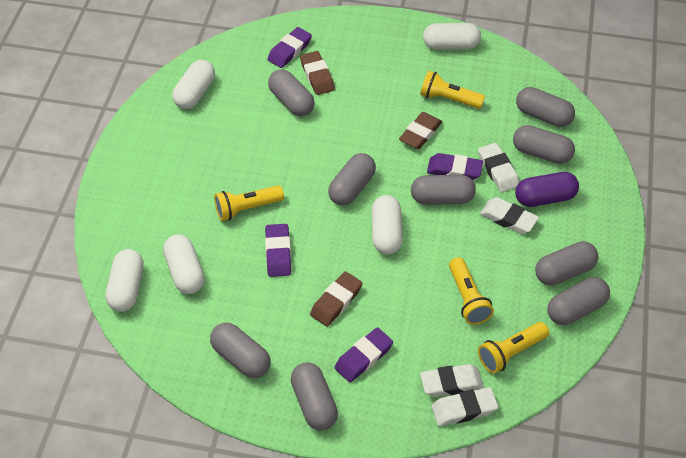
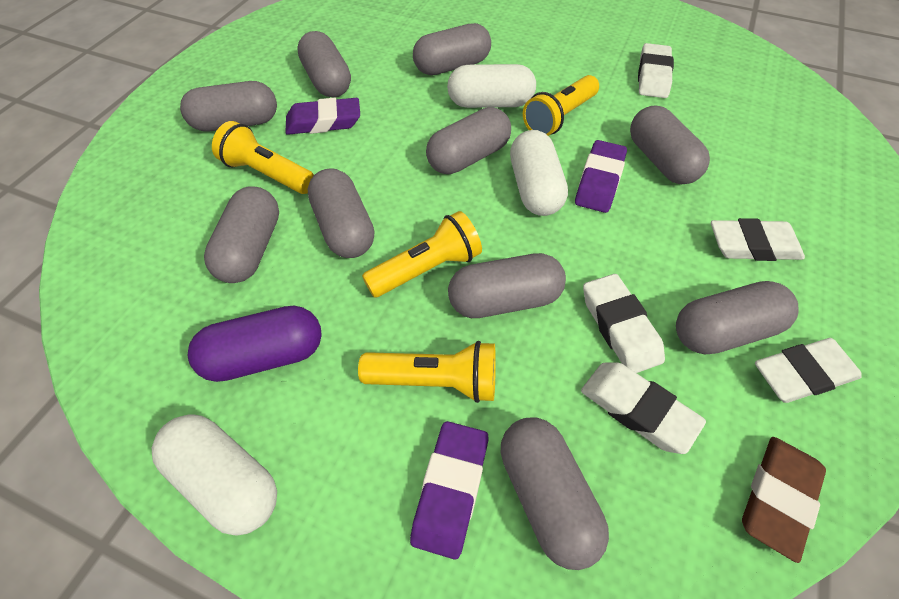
brown eraser: [300,51,335,95] [310,271,363,326] [399,112,442,149] = 3 -> [742,437,826,563] = 1
grey capsule: [210,322,271,378] [268,69,315,117] [291,362,338,431] [328,153,376,206] [411,175,476,205] [513,125,575,164] [516,87,575,127] [535,241,599,286] [547,277,610,325] = 9 -> [180,81,277,131] [204,187,279,283] [297,31,351,97] [308,168,374,258] [413,23,491,75] [426,107,511,174] [448,253,566,318] [501,417,609,570] [630,105,710,184] [676,281,799,354] = 10
purple eraser: [265,224,291,277] [267,27,312,68] [334,327,393,382] [427,153,483,180] = 4 -> [285,98,360,135] [410,421,488,560] [575,140,627,213] = 3
white capsule: [106,249,143,312] [163,234,205,294] [172,60,215,109] [372,195,403,255] [423,23,481,50] = 5 -> [152,415,277,536] [447,64,536,108] [510,130,568,216] = 3
white eraser: [420,364,484,397] [432,387,498,426] [478,143,519,192] [480,197,539,234] = 4 -> [581,362,706,454] [583,274,665,373] [638,43,674,98] [711,218,805,261] [755,338,862,403] = 5

